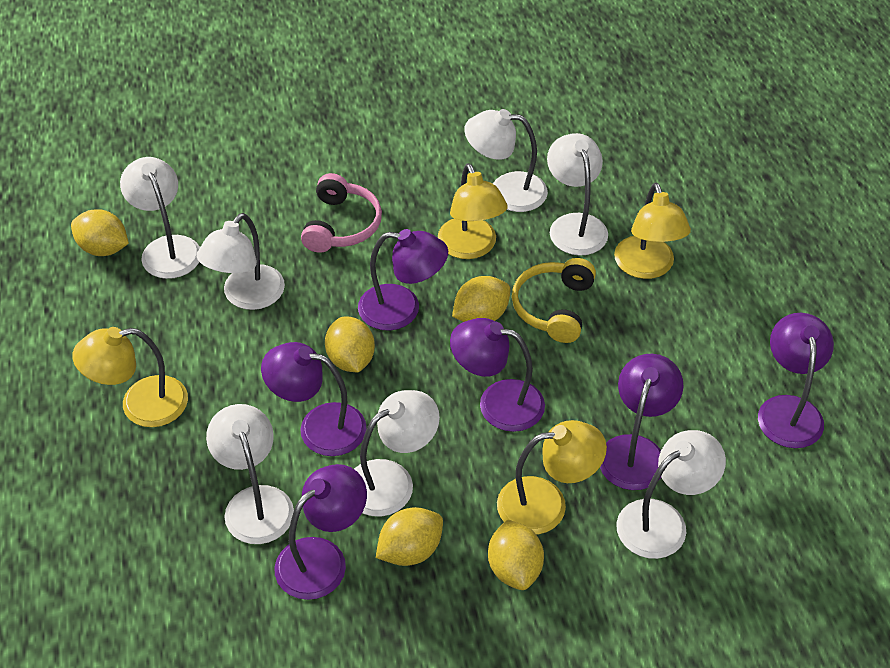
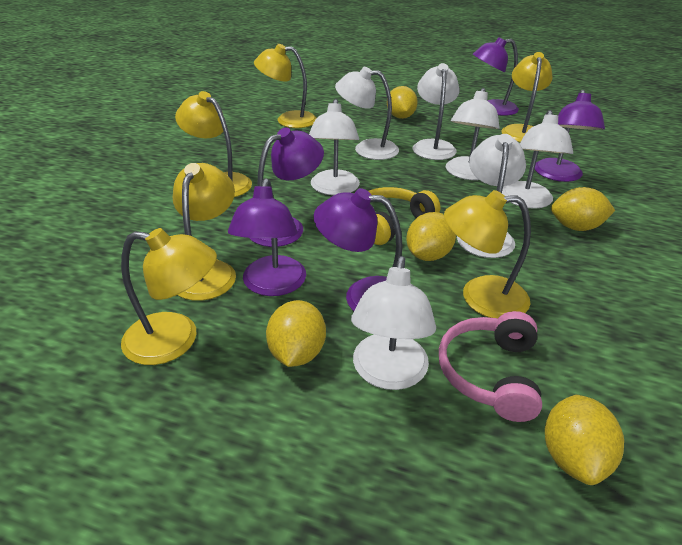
purple lamp: [261,342,367,456] [274,464,367,600] [358,229,448,330] [450,318,545,432] [600,354,684,490] [758,313,834,448] = 6 -> [228,178,306,296] [250,127,324,247] [314,188,403,311] [473,37,519,116] [535,90,605,182] = 5
yellow lamp: [72,327,188,427] [438,163,508,259] [497,420,607,535] [614,182,691,279] = 4 -> [121,228,217,365] [173,163,236,301] [175,91,252,197] [254,44,317,128] [444,190,531,319] [501,52,553,142] = 6

